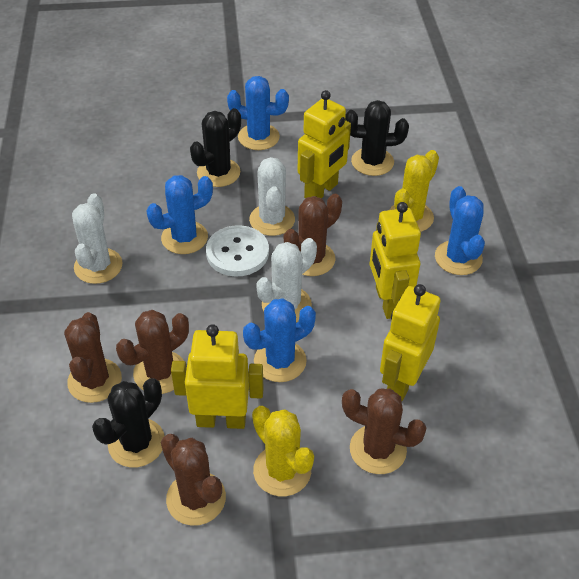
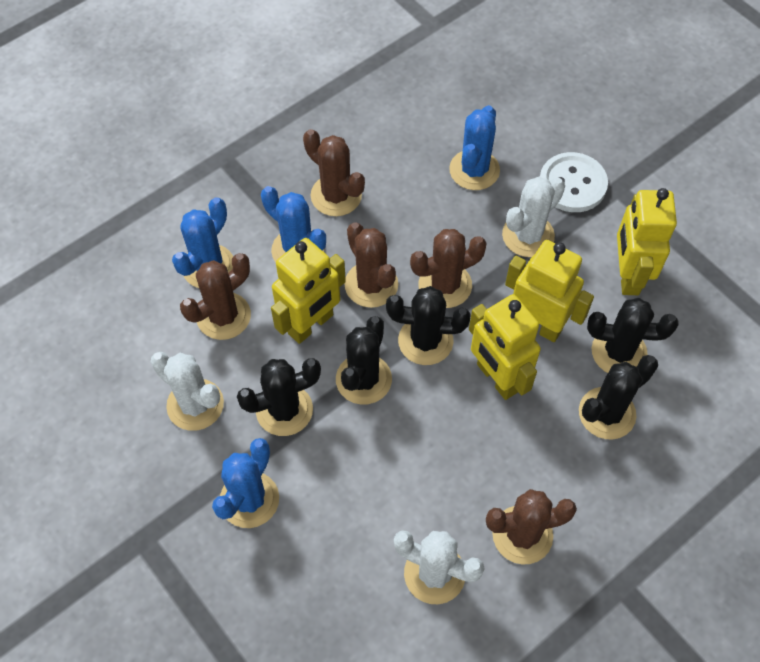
black cactus: [92,378,165,468] [190,108,241,187] [345,100,409,176] = 3 -> [237,358,321,436] [336,316,392,405] [386,286,471,365] [579,355,658,439] [587,298,678,373] = 5
yellow cactus: [252,406,314,496] [390,150,439,232] = 2 -> none = 0

